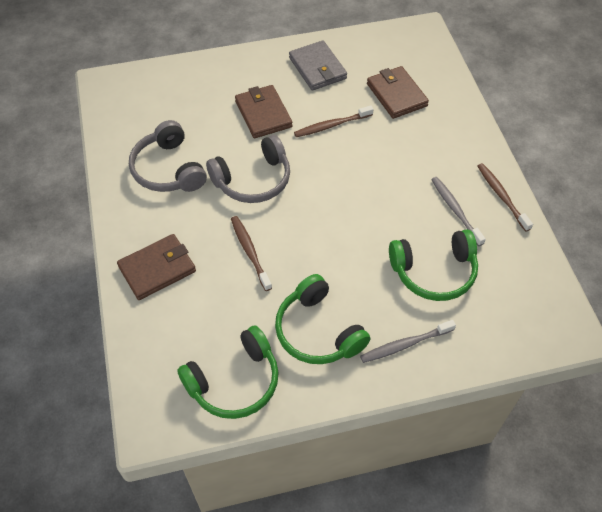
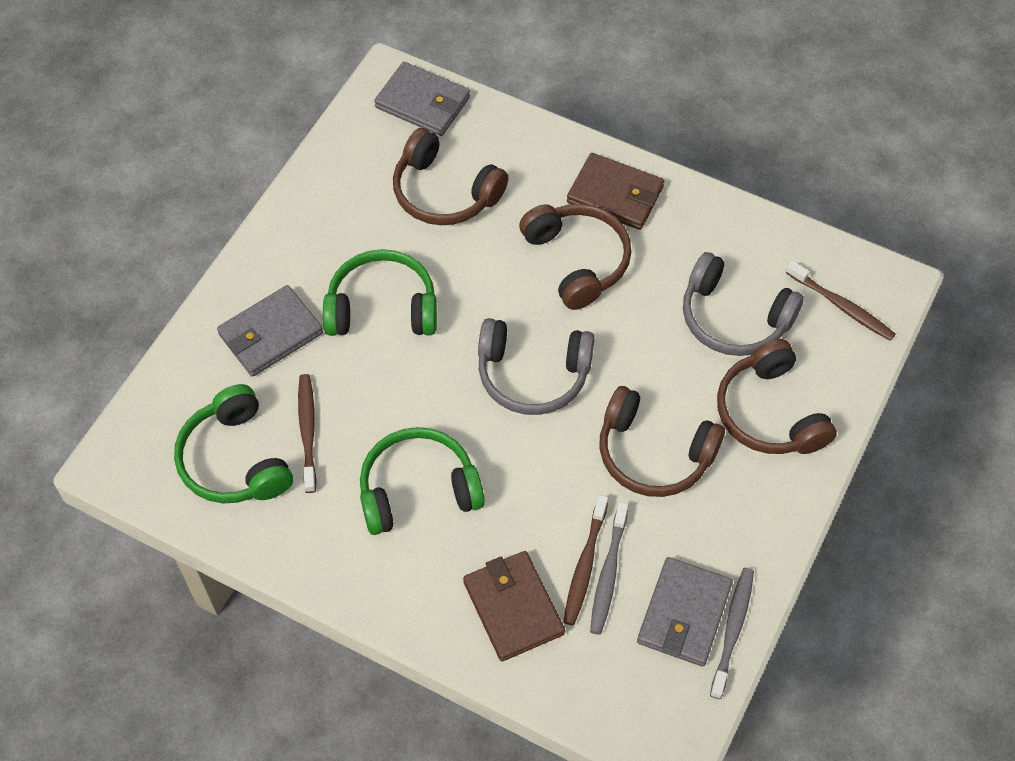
brown headphones: none = 0 -> [393,128,509,225] [519,204,631,310] [600,386,725,497] [717,339,837,454] = 4
brown wallet: [117,234,196,300] [235,85,293,138] [367,66,429,119] = 3 -> [463,551,565,661] [567,153,664,230] = 2
grey wallet: [289,41,347,91] = 1 -> [217,285,323,377] [374,62,470,136] [637,557,733,667] = 3

